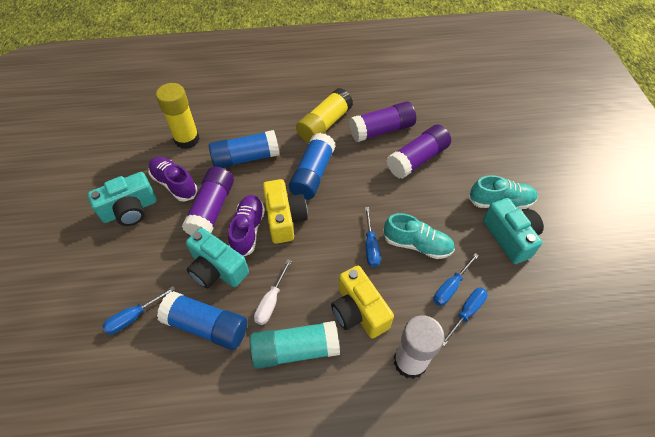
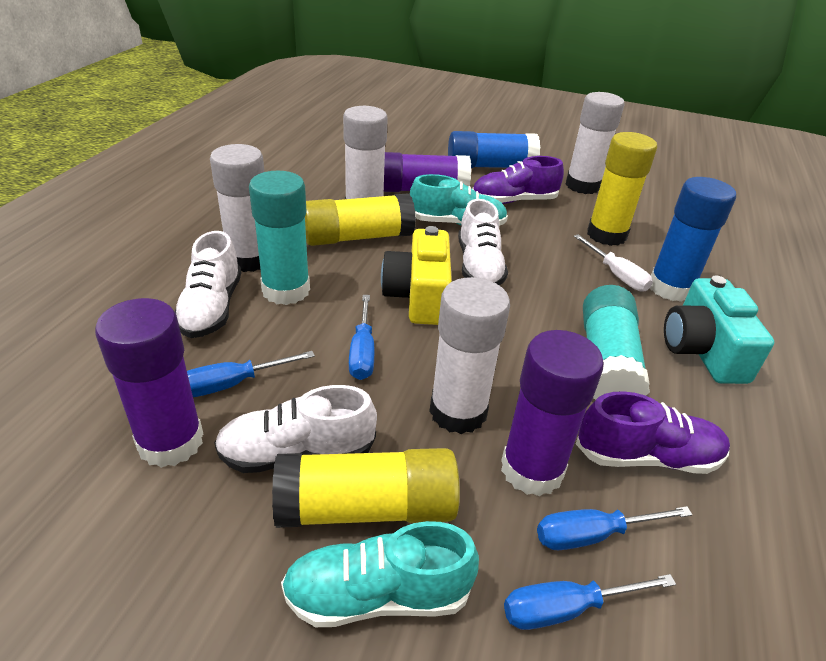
blue glue stick: [157,291,247,350] [209,130,279,168] [289,133,336,200] = 3 -> [448,131,540,168] [650,177,736,302] = 2
turquoise camera: [88,172,157,226] [186,228,249,289] [483,198,544,264] = 3 -> [664,275,774,384] = 1
turquoise glue stick: [250,321,340,369] = 1 -> [249,171,310,305] [583,285,650,400] = 2
white glue stick: [394,315,444,379] = 1 -> [210,144,265,272] [343,106,388,199] [429,277,510,434] [565,92,625,194] = 4
white shoe: none = 0 -> [174,231,241,338] [214,385,377,473] [458,199,508,285] = 3
yellow camera: [263,179,308,244] [331,265,394,338] = 2 -> [381,226,452,325] = 1
yellow glue stick: [156,83,200,149] [296,88,353,143] = 2 -> [272,448,460,528] [305,194,416,246] [587,132,657,246] = 3

